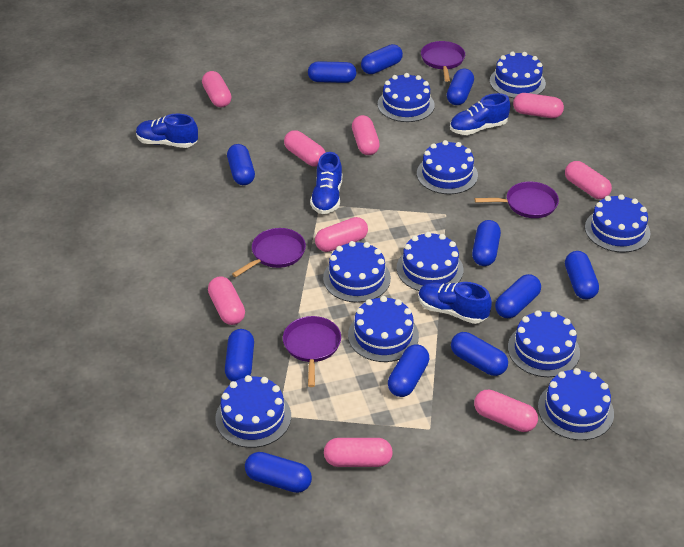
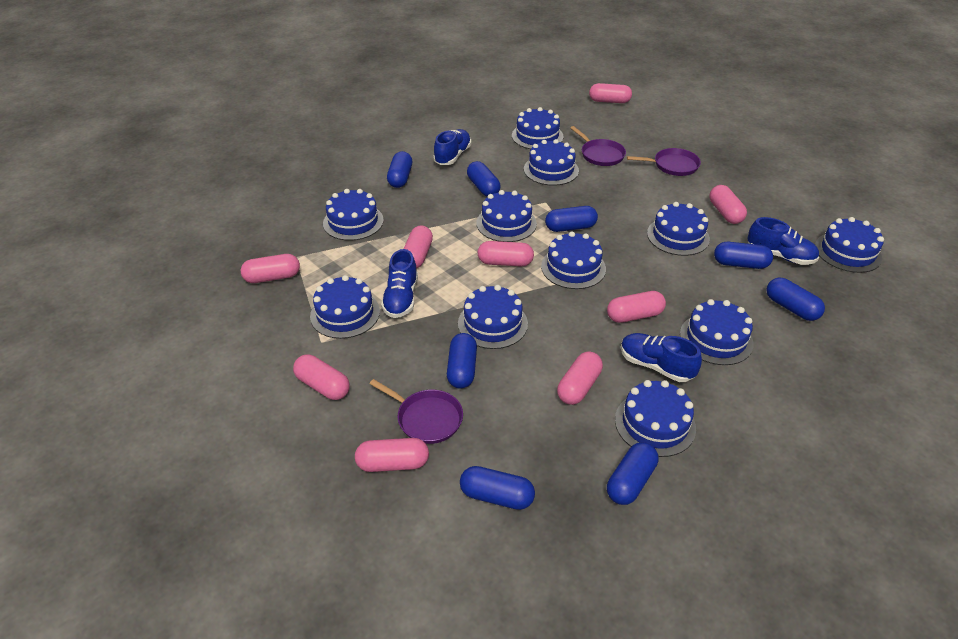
blue cake: [215,375,291,448] [323,241,391,303] [348,296,419,362] [378,73,435,122] [396,232,463,291] [417,140,478,194] [490,51,546,98] [508,310,580,377] [538,368,614,440] [585,194,650,252] = 10 -> [310,275,380,339] [323,189,384,241] [458,285,528,349] [476,190,537,242] [512,107,563,149] [524,139,579,186] [541,231,606,289] [615,380,696,457] [647,202,710,256] [680,299,754,365] [815,217,884,273] = 11
blue capsule: [225,329,254,381] [227,144,255,185] [245,452,312,493] [308,61,356,83] [361,44,403,74] [388,344,430,397] [447,69,474,105] [451,332,508,376] [472,220,501,266] [495,274,541,318] [565,251,599,299] = 11 -> [387,151,412,188] [447,333,477,388] [460,466,535,510] [467,161,500,197] [545,206,598,232] [607,442,658,505] [714,242,773,269] [766,278,825,321] = 8
purple pan: [232,228,306,277] [283,316,341,387] [421,41,465,82] [475,182,559,218] = 4 -> [370,379,463,444] [570,126,626,166] [627,148,701,176] = 3

